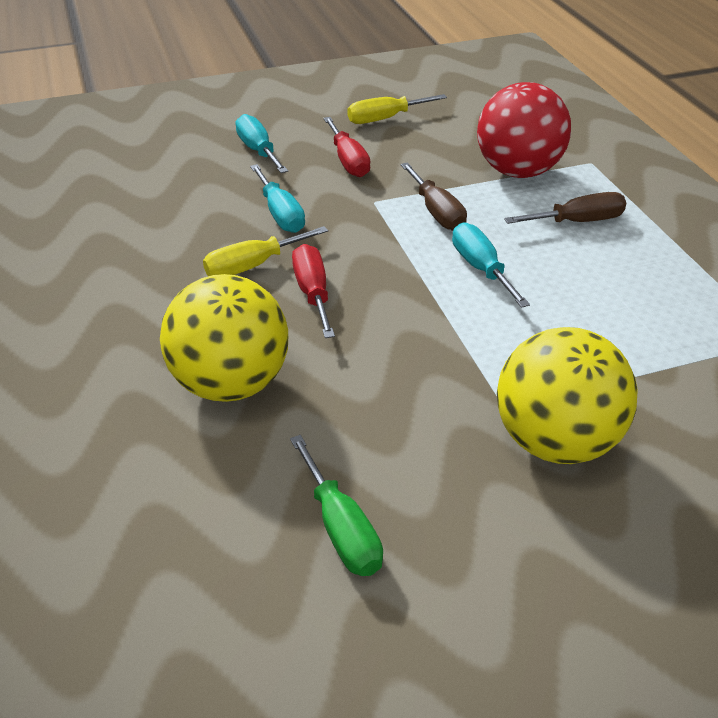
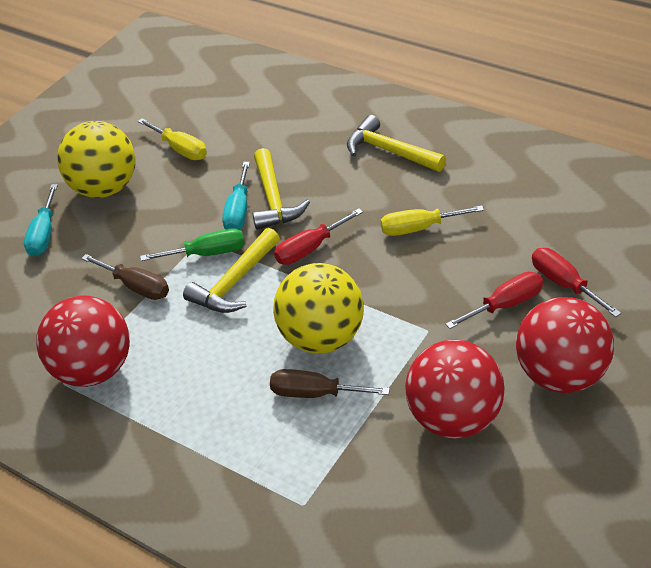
red ball: [477,82,571,178] = 1 -> [36,295,130,387] [405,339,505,439] [516,297,614,393] = 3
red screwdriver: [292,244,335,338] [323,117,370,177] = 2 -> [274,208,363,265] [445,272,543,329] [532,248,621,317] = 3
turquoise screwdriver: [235,114,288,173] [250,164,305,233] [452,222,530,308] = 3 -> [24,184,58,257] [222,162,250,230] = 2
yellow hammer: none = 0 -> [183,228,280,313] [252,148,310,230] [347,115,446,172] = 3

